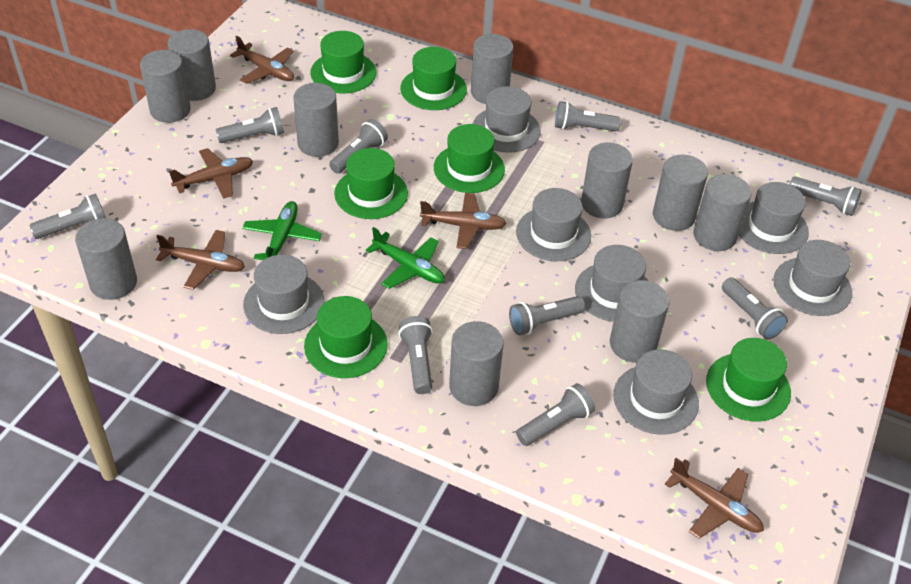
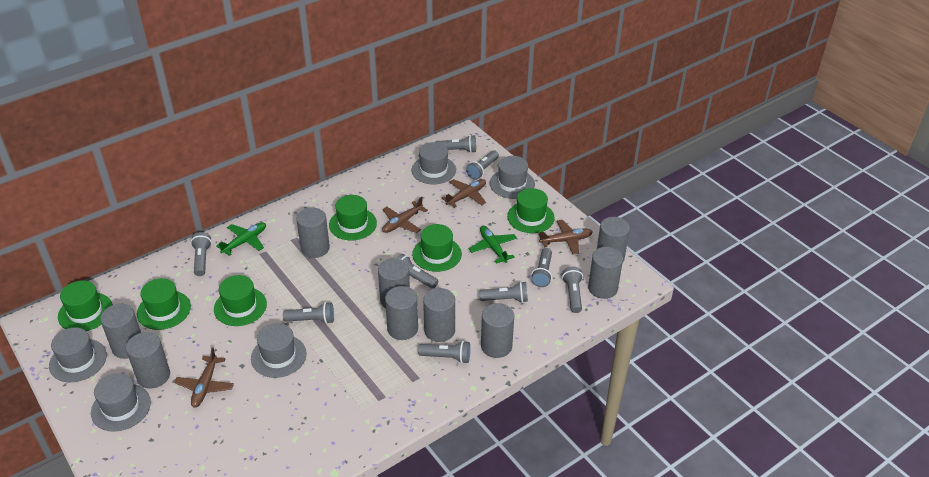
brown plane: [156,230,245,290] [169,148,253,199] [230,36,294,84] [420,193,507,249] [665,458,764,539] = 5 -> [174,347,234,408] [382,197,428,233] [442,179,486,208] [538,220,592,255] = 4
grey cylinder: [75,218,137,300] [140,50,191,123] [168,29,216,101] [293,83,339,157] [449,321,503,406] [471,34,513,104] [581,143,633,218] [610,280,669,363] [653,155,708,231] [693,174,752,251] = 10 -> [100,304,141,359] [126,332,170,388] [296,208,330,258] [378,258,410,308] [385,286,418,340] [423,288,455,342] [481,303,514,358] [588,247,623,299] [597,217,630,262] = 9
grey hat: [243,255,324,334] [473,86,541,153] [516,188,591,261] [575,245,648,322] [613,349,699,435] [739,182,809,254] [773,240,852,316] = 7 -> [49,327,107,382] [91,373,151,432] [251,323,306,378] [411,142,456,184] [490,156,535,199] = 5

